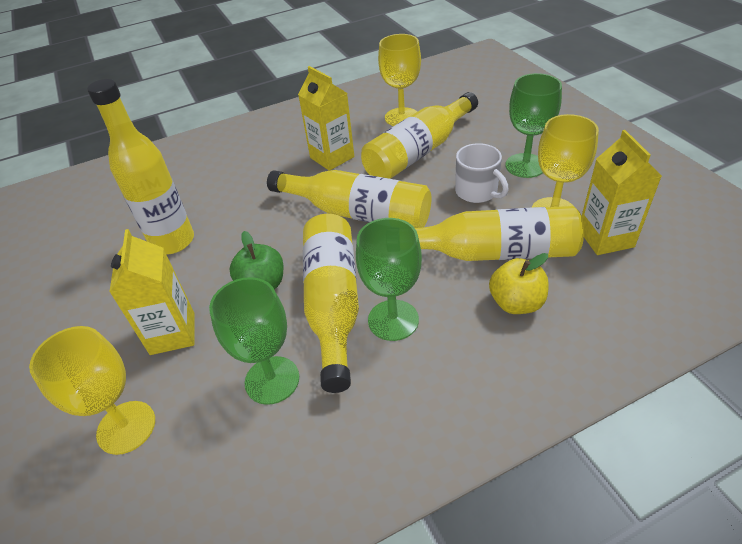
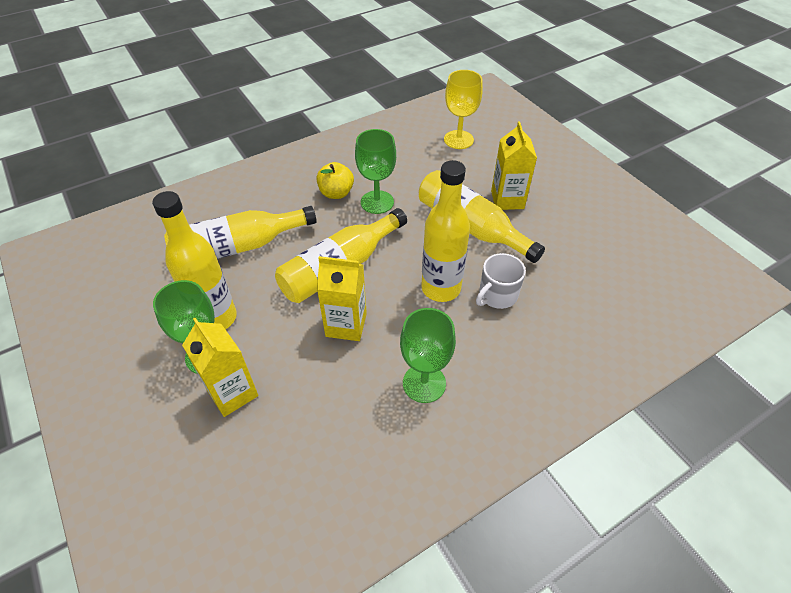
green apple: [230,231,283,289] = 1 -> none = 0
yellow goblet: [29,326,155,455] [378,34,421,126] [532,114,599,207] = 3 -> [444,70,483,149] = 1

